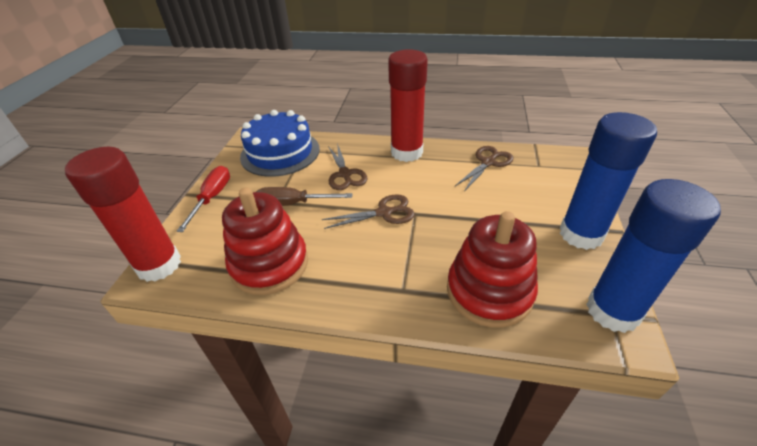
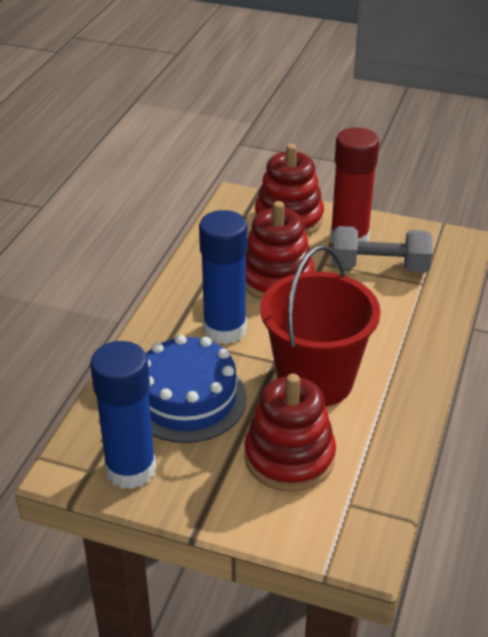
brown scissors: [322,194,415,229] [328,143,368,190] [455,146,513,191] = 3 -> none = 0
brown screwdriver: [256,187,352,206] = 1 -> none = 0
grey dumbbell: none = 0 -> [332,226,433,273] = 1
red bucket: none = 0 -> [260,245,380,407] = 1
red glue stick: [65,147,181,282] [388,49,428,162] = 2 -> [330,127,379,244] = 1
red screwdriver: [177,166,230,232] = 1 -> none = 0
red stacking toy: [222,187,308,295] [447,211,538,328] = 2 -> [244,374,336,492] [246,201,314,300] [255,144,324,236] = 3

